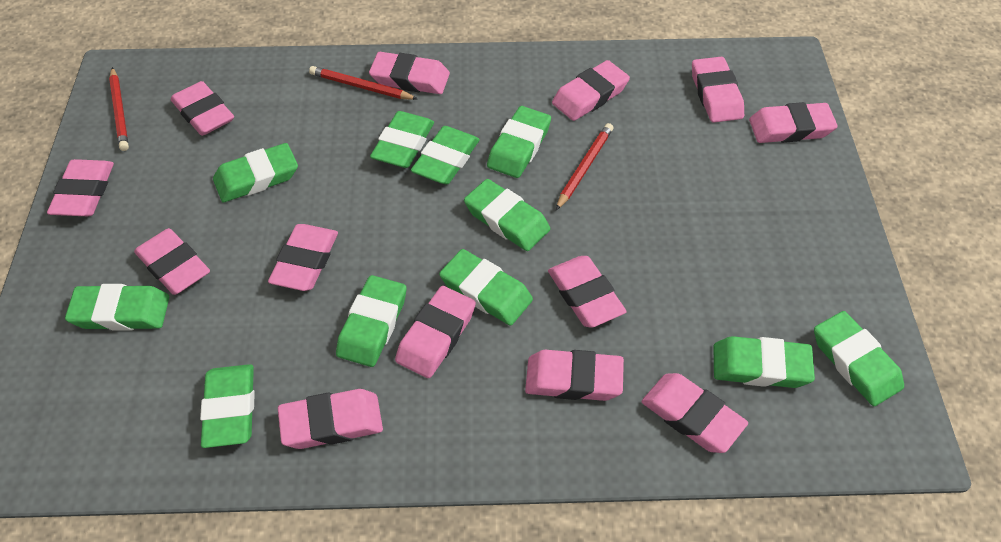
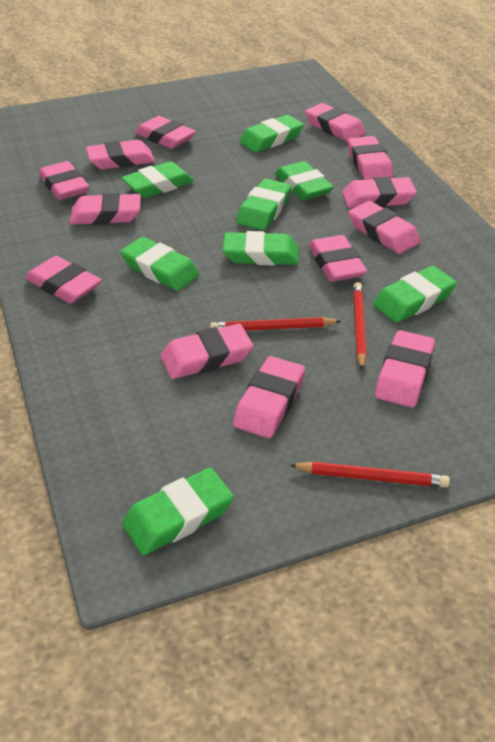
green eraser: [65,284,169,331] [200,364,255,448] [213,143,298,202] [336,275,407,367] [370,111,434,168] [411,126,480,185] [439,249,533,326] [464,179,550,251] [487,106,551,178] [714,336,815,388] [814,311,904,406] = 11 -> [120,237,199,291] [121,162,194,198] [122,468,234,555] [223,231,299,265] [236,179,292,230] [239,115,304,152] [275,161,334,200] [373,266,457,323] = 8

